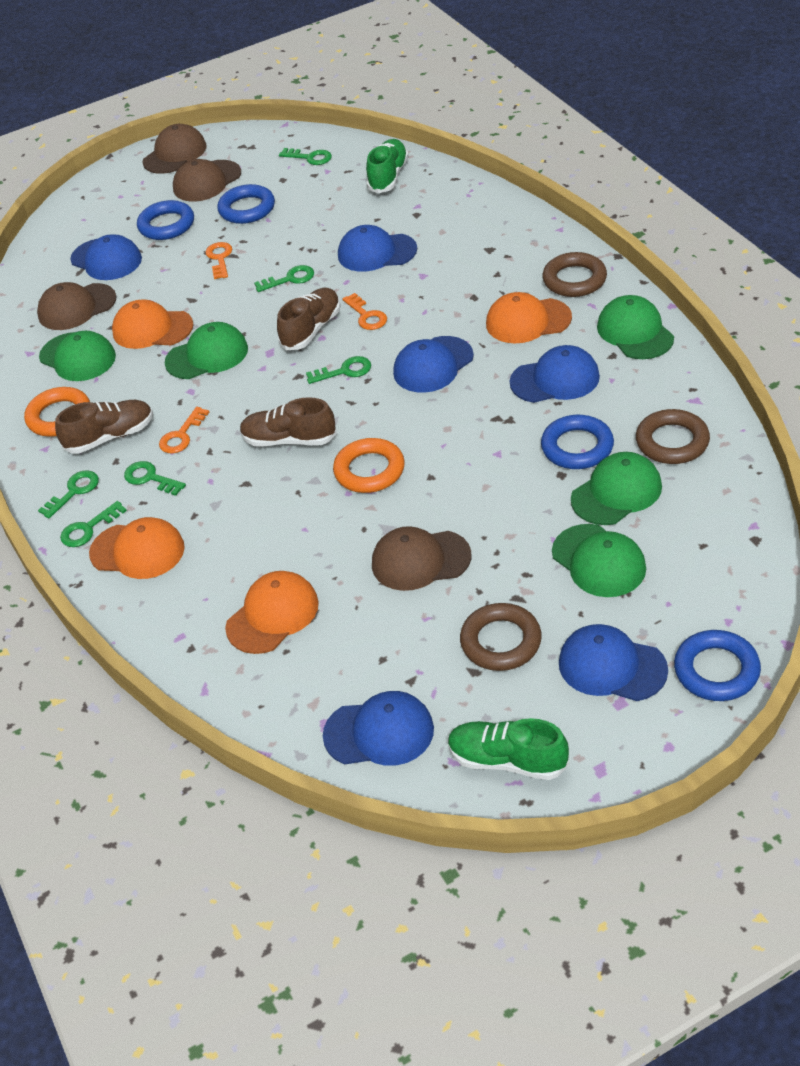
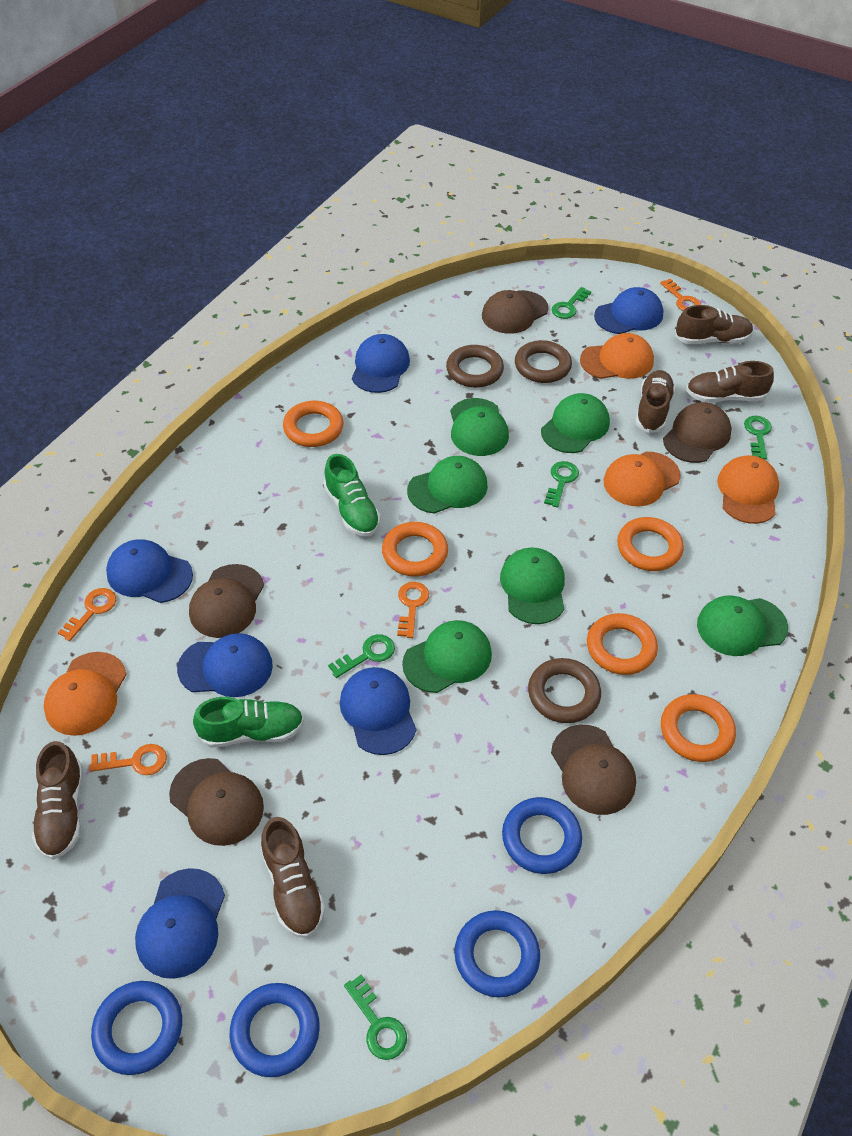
brown cap: [37,282,116,330] [142,124,206,174] [173,159,241,201] [372,526,471,591] = 4 -> [169,758,264,846] [189,564,264,638] [482,290,548,334] [551,725,636,815] [663,402,732,463] = 5
brown shoe: [55,400,153,454] [240,397,337,447] [277,288,341,350] = 3 -> [32,741,83,860] [261,817,325,938] [636,370,675,433] [675,305,754,344] [686,361,774,403] = 5
green cap: [39,331,116,381] [165,322,248,379] [552,524,646,597] [571,452,662,525] [597,295,674,359] = 5 -> [402,620,492,693] [407,456,488,514] [450,398,509,456] [500,547,565,624] [541,393,610,453] [697,595,788,656] = 6
green key: [38,471,99,518] [60,501,127,547] [124,461,186,496] [254,265,314,292] [279,148,332,165] [306,356,371,384] = 6 -> [328,634,395,678] [344,974,407,1060] [544,461,579,507] [552,287,591,319] [744,416,772,460] = 5
orange key: [159,407,209,454] [205,242,232,279] [343,293,387,330] = 3 -> [58,588,116,641] [89,744,167,775] [397,582,429,638] [660,279,701,311] = 4
orange ring: [24,387,90,437] [333,438,405,493] = 2 -> [283,401,344,447] [382,522,448,577] [587,613,658,675] [617,517,684,571] [661,694,736,762] = 5

